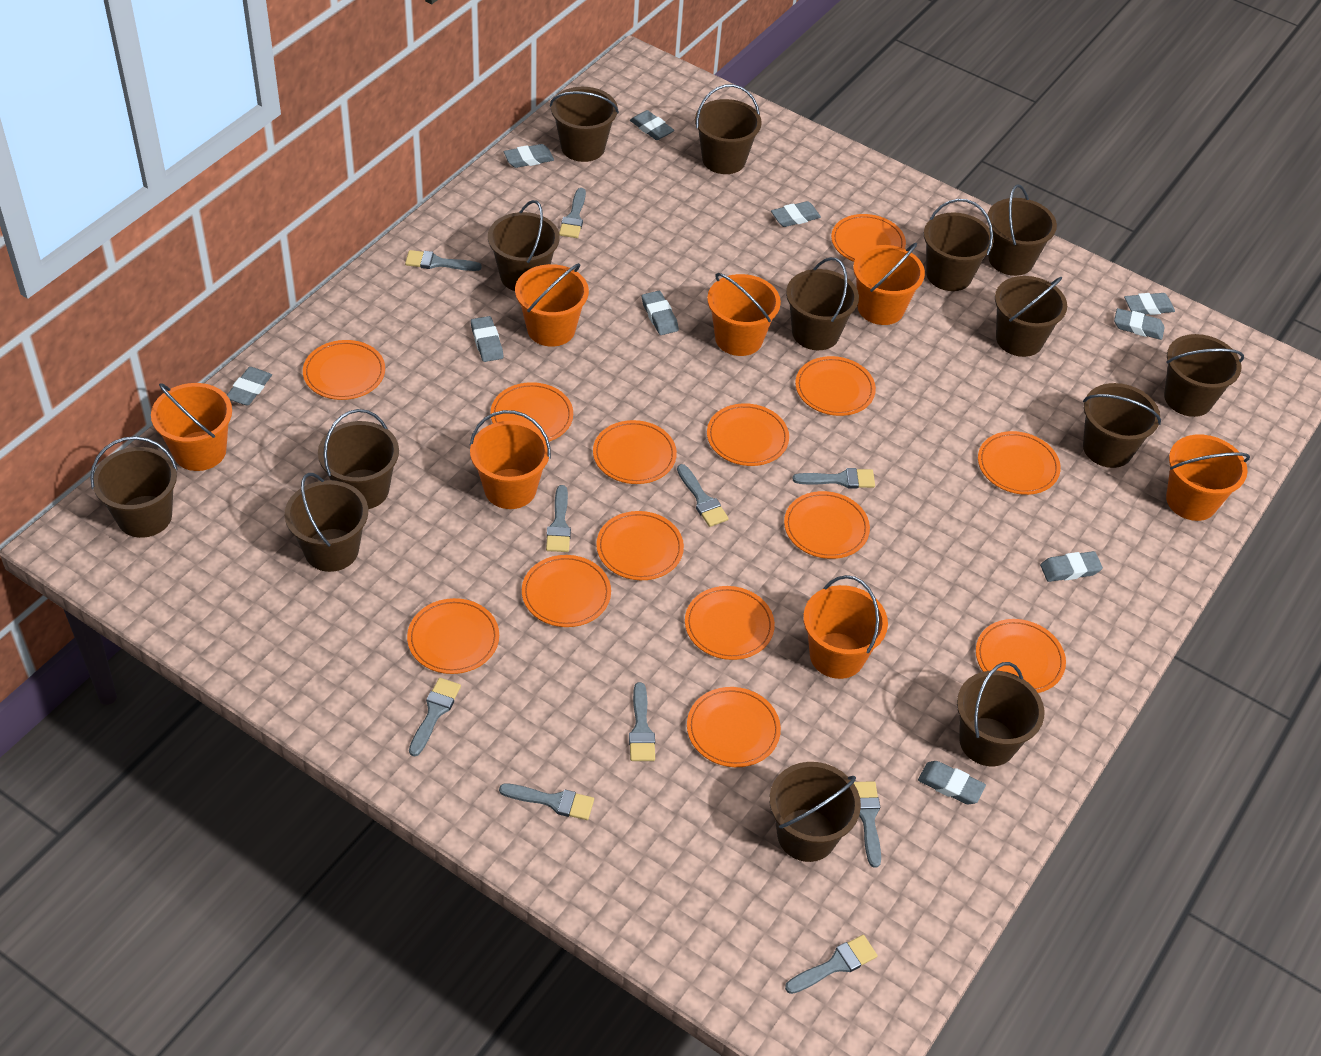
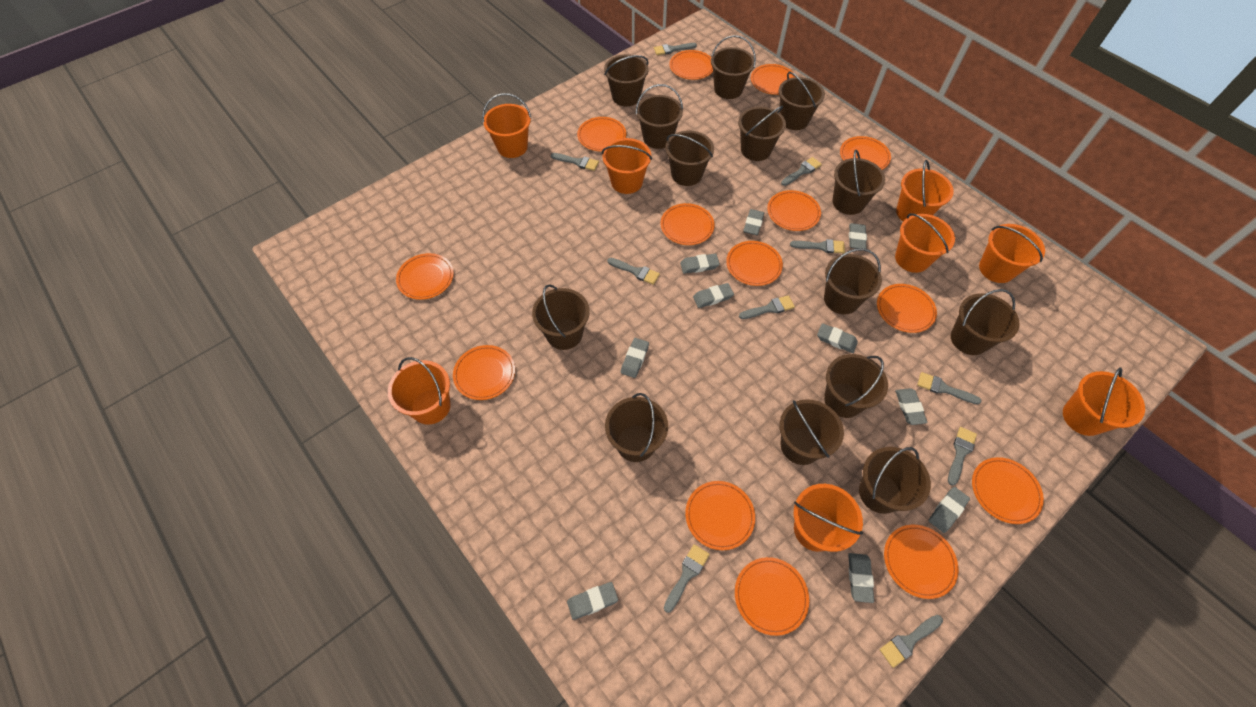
orange bucket: [151,383,232,471] [470,410,551,509] [515,263,589,347] [707,273,781,356] [803,575,888,679] [853,243,925,325] [1166,435,1250,521] = 7 -> [388,357,451,424] [482,93,531,158] [602,138,652,194] [794,484,863,552] [895,213,955,273] [896,160,954,221] [979,224,1045,283] [1063,367,1145,436] = 8

